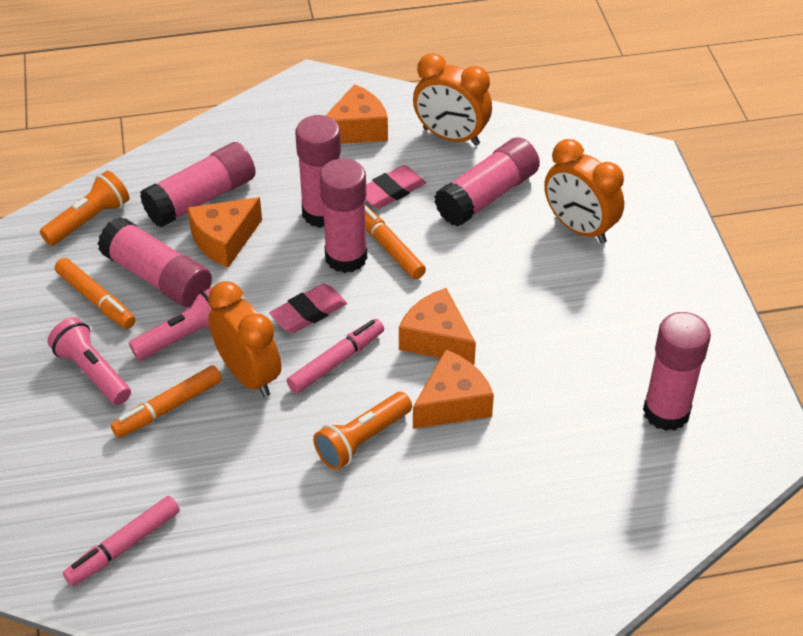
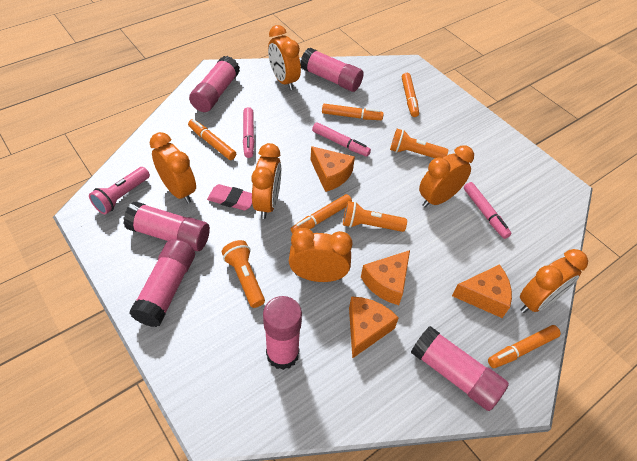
orange clock: [208,281,281,397] [413,53,492,146] [544,139,624,244] = 3 -> [150,132,196,203] [251,143,281,219] [268,25,301,90] [289,228,353,282] [419,145,474,208] [520,249,588,313] = 6
orange flashlight: [40,171,129,246] [313,392,412,470] = 2 -> [222,240,265,308] [343,201,407,232] [390,129,448,158] = 3
orange marker: [55,258,136,329] [111,365,222,438] [365,205,426,279] = 3 -> [188,119,236,160] [291,194,352,234] [322,104,384,120] [402,73,419,117] [488,325,561,368] = 5
pink eraser: [269,284,347,333] [365,165,426,209] = 2 -> [207,184,252,211] = 1
pink flashlight: [47,317,131,405] [129,287,213,361] = 2 -> [89,167,150,214] = 1
pink marker: [63,496,180,586] [287,319,384,394] = 2 -> [243,107,254,158] [312,122,371,157] [464,182,512,239] = 3

